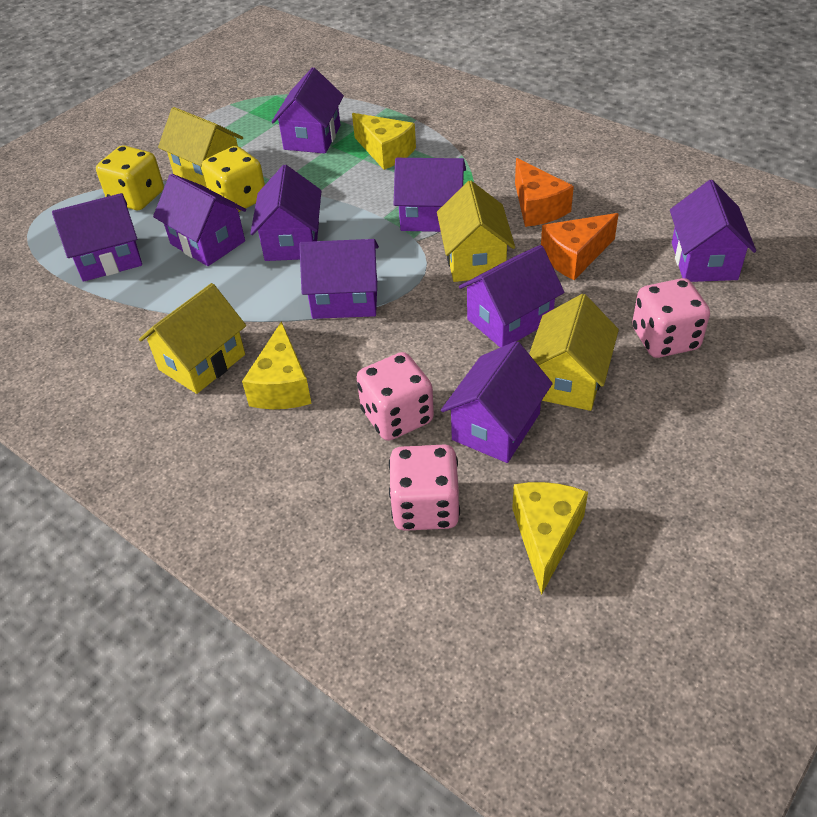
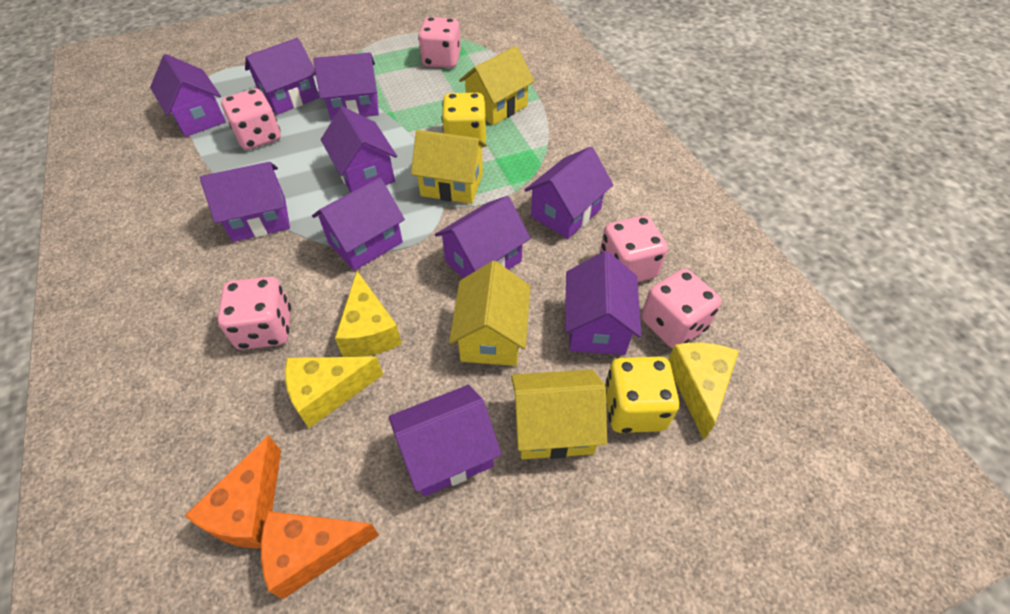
pink dice: [356,352,434,441] [389,444,460,531] [632,278,710,358] = 3 -> [217,277,291,350] [221,89,281,150] [418,17,461,68] [600,215,668,282] [641,269,721,349] = 5
purple house: [52,193,142,282] [153,174,246,266] [250,165,321,261] [271,67,344,154] [299,239,379,319] [394,158,466,232] [441,341,553,463] [459,245,564,348] [670,180,756,282] = 9 -> [150,54,226,137] [200,162,290,242] [245,38,319,115] [312,178,405,271] [313,52,379,120] [321,106,397,193] [389,385,501,497] [435,196,530,278] [525,147,613,239] [565,251,641,355] = 10

